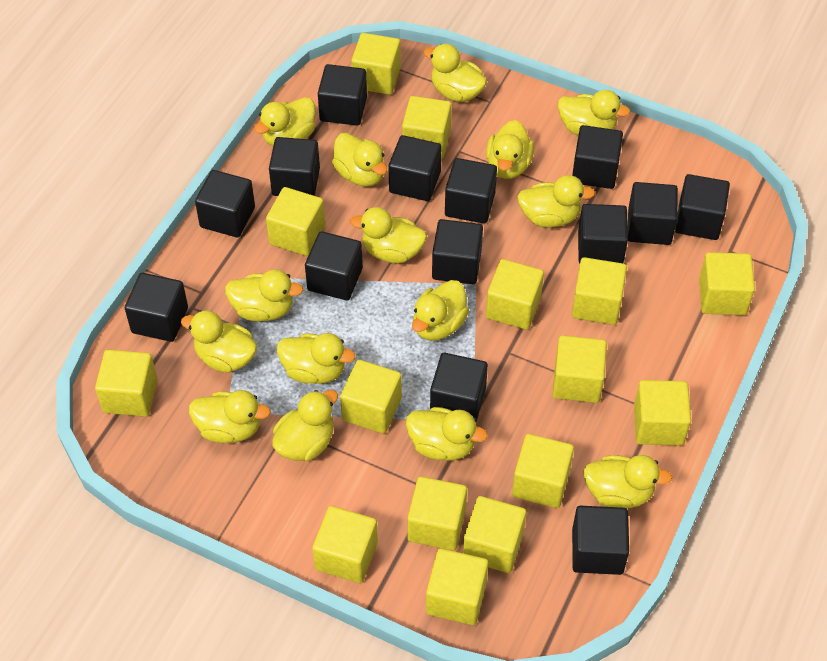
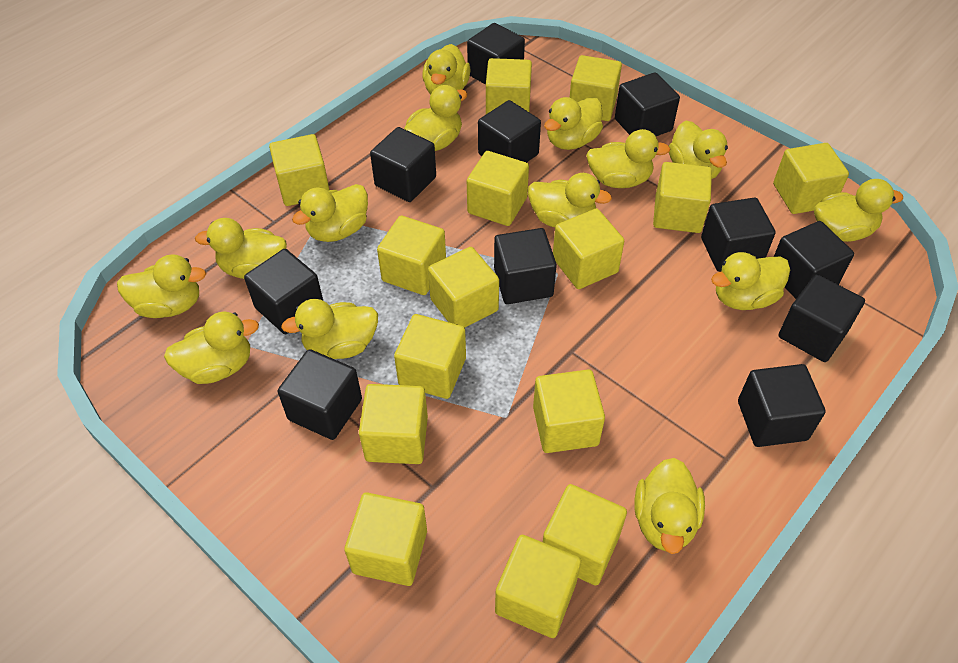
black cube: [125,273,188,342] [195,170,255,238] [269,137,320,196] [305,231,363,300] [318,64,367,126] [388,135,441,201] [430,353,488,422] [432,219,483,284] [445,158,497,224] [572,125,623,189] [572,506,629,575] [578,204,628,263] [628,182,678,245] [675,174,730,240] = 14 -> [244,249,323,334] [278,349,362,440] [370,127,436,202] [467,23,525,85] [478,100,541,162] [494,228,557,304] [615,72,680,136] [701,198,776,272] [738,364,826,447] [774,221,854,299] [778,274,865,362] = 11
yellow duck: [181,310,257,373] [189,390,271,443] [225,269,303,322] [254,97,316,146] [272,390,338,461] [277,333,356,384] [332,133,387,186] [350,207,427,263] [406,407,488,461] [412,280,469,341] [424,44,487,102] [486,120,534,179] [517,175,595,228] [558,90,630,135] [583,455,672,509] = 15 -> [117,254,206,318] [164,312,259,384] [195,218,287,279] [281,299,378,359] [292,184,368,242] [404,85,467,151] [422,44,470,94] [528,173,612,227] [544,97,603,150] [586,129,670,188] [634,458,705,554] [669,120,728,179] [711,252,790,310] [814,179,903,242] = 14

